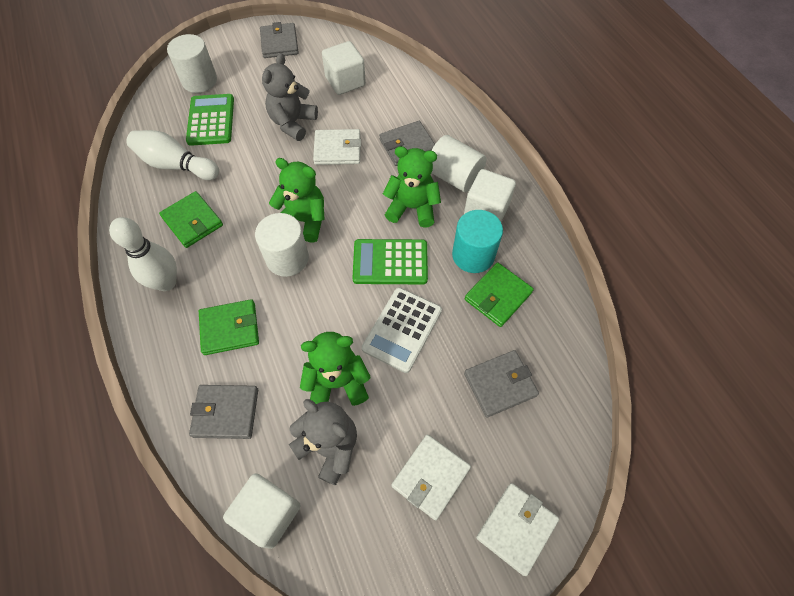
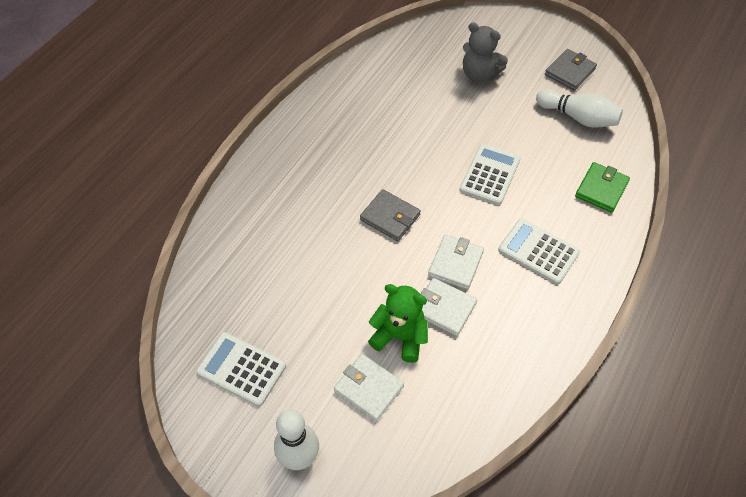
green calculator: [186,94,234,146] [352,239,428,284] = 2 -> none = 0
green teddy bear: [269,158,325,243] [300,332,370,406] [383,146,441,228] = 3 -> [368,284,428,363] = 1
green wallet: [159,191,223,248] [199,299,259,355] [465,263,534,327] = 3 -> [575,162,630,213] = 1
grey teddy bear: [262,53,318,141] [289,399,357,485] = 2 -> [463,22,508,82] = 1
grey wallet: [189,385,258,439] [260,22,299,58] [379,121,435,166] [464,350,539,418] = 4 -> [360,189,421,241] [545,49,597,91] = 2
turquoise cylinder: [452,210,503,273] = 1 -> none = 0
white calculator: [362,287,442,373] = 1 -> [196,332,286,407] [460,144,521,205] [498,219,580,284] = 3
white cube: [223,473,301,549] [322,41,366,95] [464,169,516,222] = 3 -> none = 0
white cylinder: [167,34,217,93] [255,213,309,277] [431,135,487,192] = 3 -> none = 0

